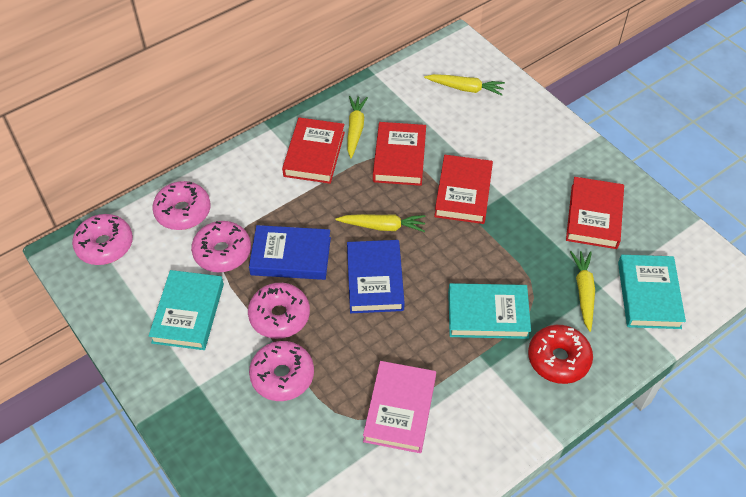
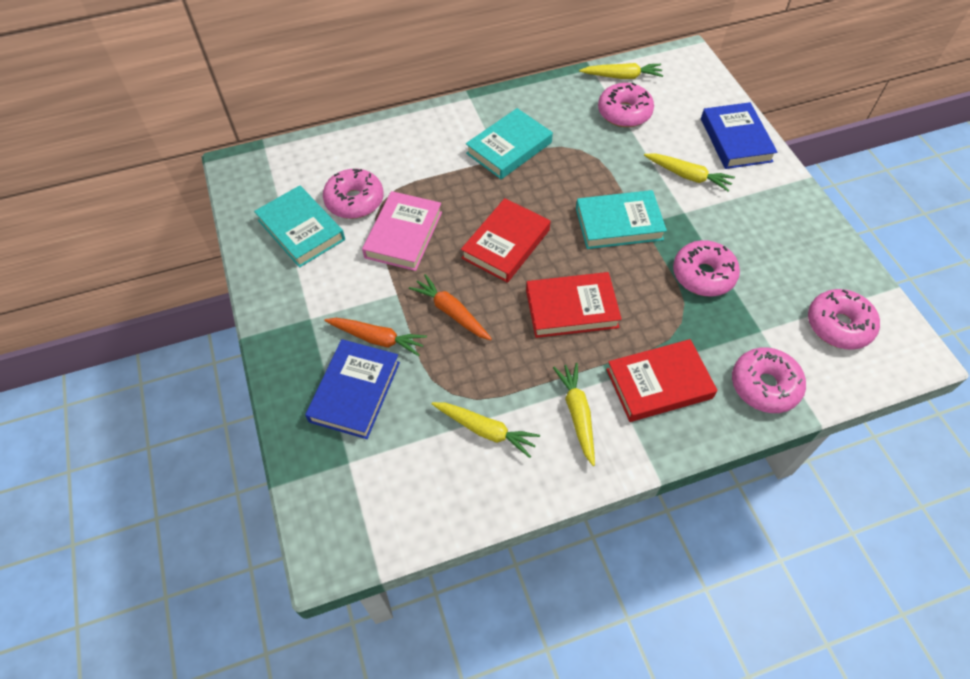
orange carrot: none = 0 -> [324,318,427,356] [409,274,492,340] = 2
red book: [282,117,345,184] [373,122,426,186] [434,155,493,224] [566,177,624,249] = 4 -> [461,198,550,283] [526,272,622,338] [606,339,717,422] = 3
red donut: [528,325,593,384] = 1 -> none = 0

